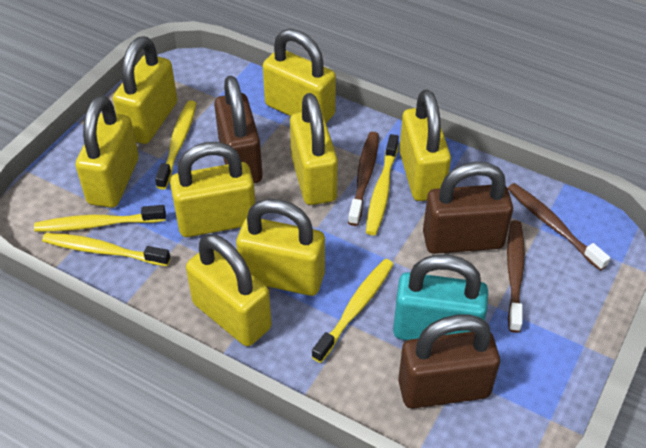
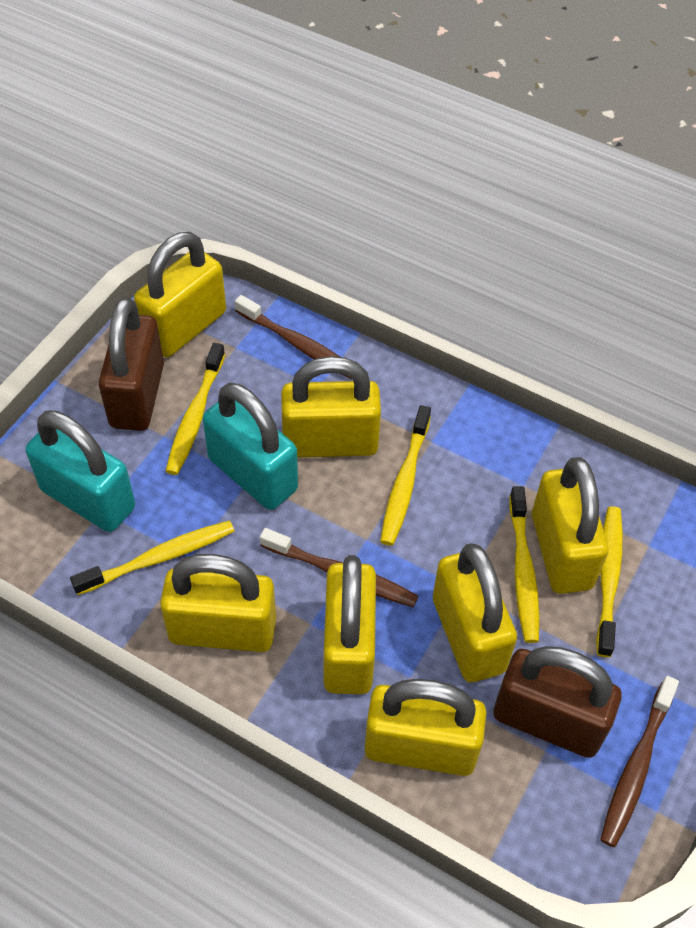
brown padlock: [214,76,263,183] [398,314,500,408] [423,161,513,254] = 3 -> [99,297,164,431] [493,646,622,758] = 2
turquoise padlock: [393,254,488,340] = 1 -> [26,410,135,532] [203,383,298,510] = 2
yellow padlock: [75,95,139,208] [113,36,177,144] [170,142,256,237] [186,234,272,346] [236,199,325,296] [263,29,336,123] [290,93,338,205] [399,89,451,201] = 8 -> [134,232,226,357] [160,554,276,652] [281,356,381,458] [323,555,376,694] [364,679,487,776] [433,543,517,682] [532,457,609,594] = 7

